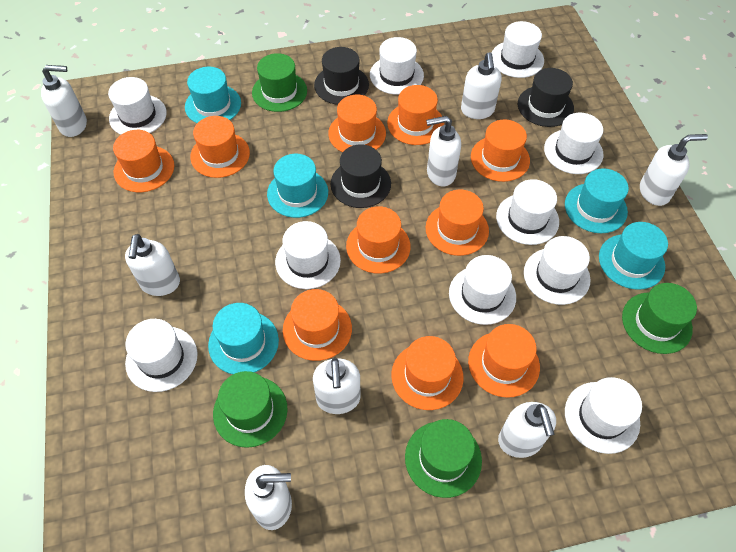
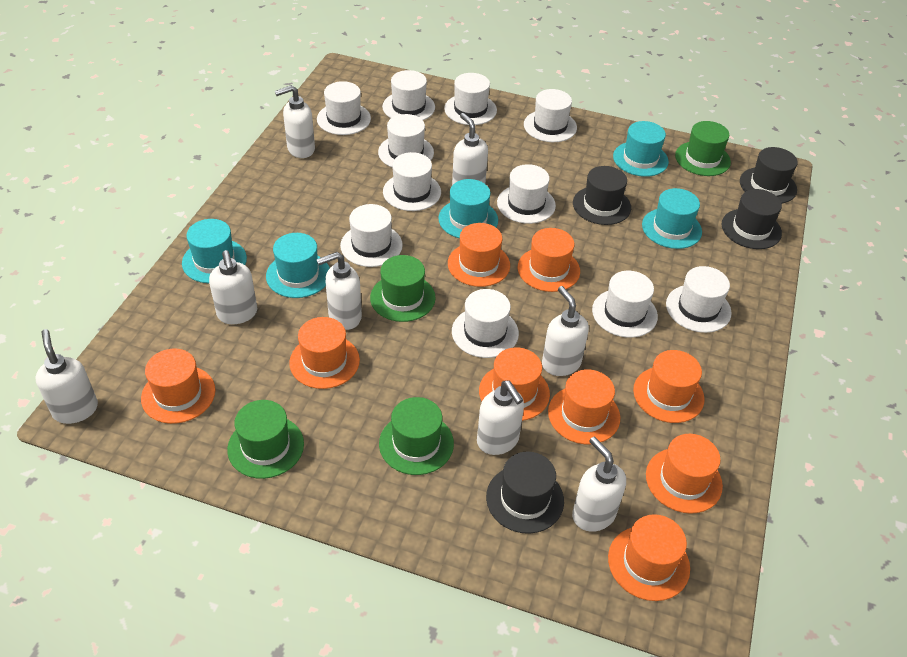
black hat: [314,47,369,105] [330,144,391,208] [518,68,574,127] = 3 -> [486,451,564,534] [573,166,631,225] [722,189,782,249] [740,147,798,203] = 4
orange hat: [113,130,174,192] [190,116,250,178] [283,289,352,361] [328,95,386,152] [346,206,410,274] [387,85,444,145] [391,336,464,410] [426,190,489,256] [468,324,540,398] [471,119,530,182] = 10 -> [141,349,215,424] [289,317,360,389] [448,223,510,287] [479,347,550,421] [518,228,580,292] [548,369,620,444] [608,514,690,601] [633,350,704,423] [646,434,723,514] = 9
white hat: [108,77,167,134] [125,319,198,392] [275,221,341,289] [370,37,424,95] [449,255,516,325] [492,21,544,78] [496,179,559,245] [524,236,590,305] [544,113,604,174] [565,377,642,454] = 10 -> [317,81,371,135] [340,204,403,267] [378,114,434,167] [382,70,435,120] [383,152,441,211] [444,73,497,125] [452,289,519,358] [497,164,556,224] [524,89,577,142] [592,271,658,338] [666,266,732,333] = 11

